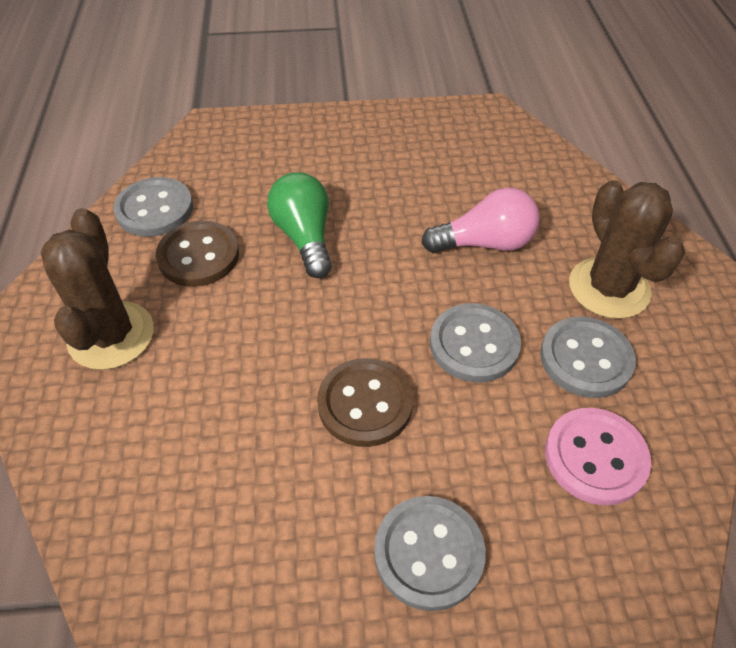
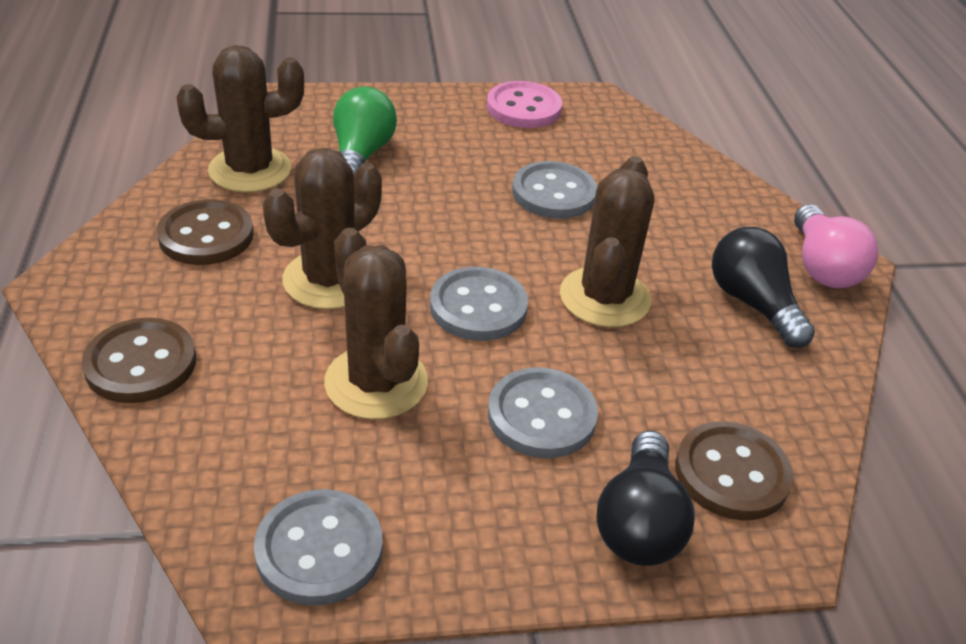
black light bulb: none = 0 -> [596,431,695,566] [712,227,815,348] = 2
brown button: [156,221,239,287] [317,358,413,447] = 2 -> [82,318,196,403] [157,199,254,265] [675,421,793,520] = 3
brown cactus: [41,208,154,370] [569,180,685,319] = 2 -> [176,45,304,193] [263,148,382,309] [324,228,428,419] [560,156,654,327] = 4

